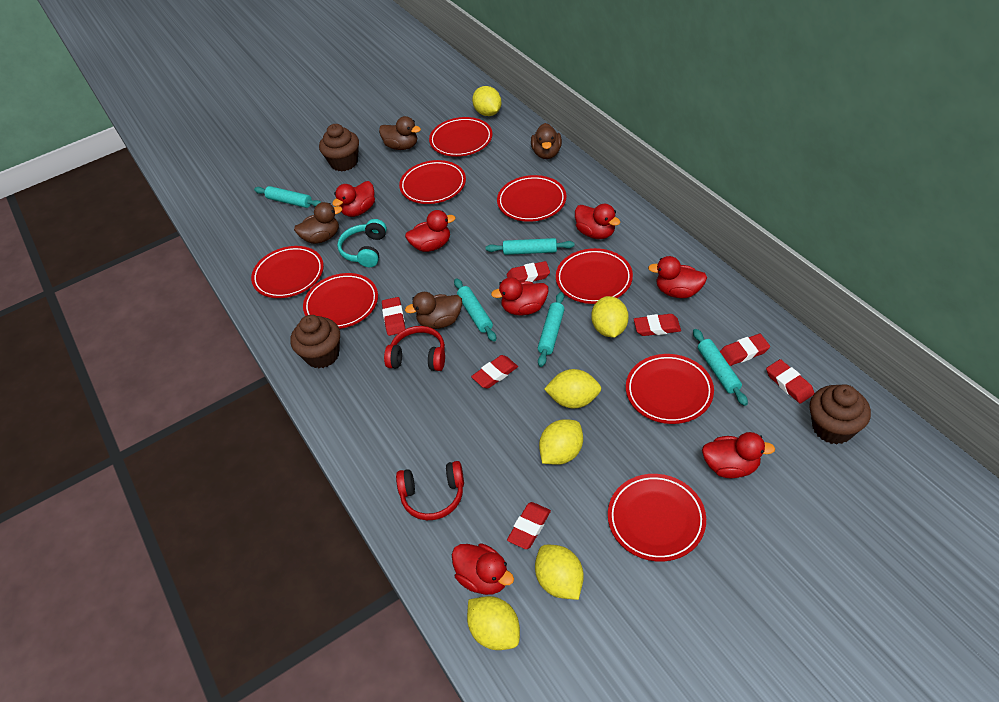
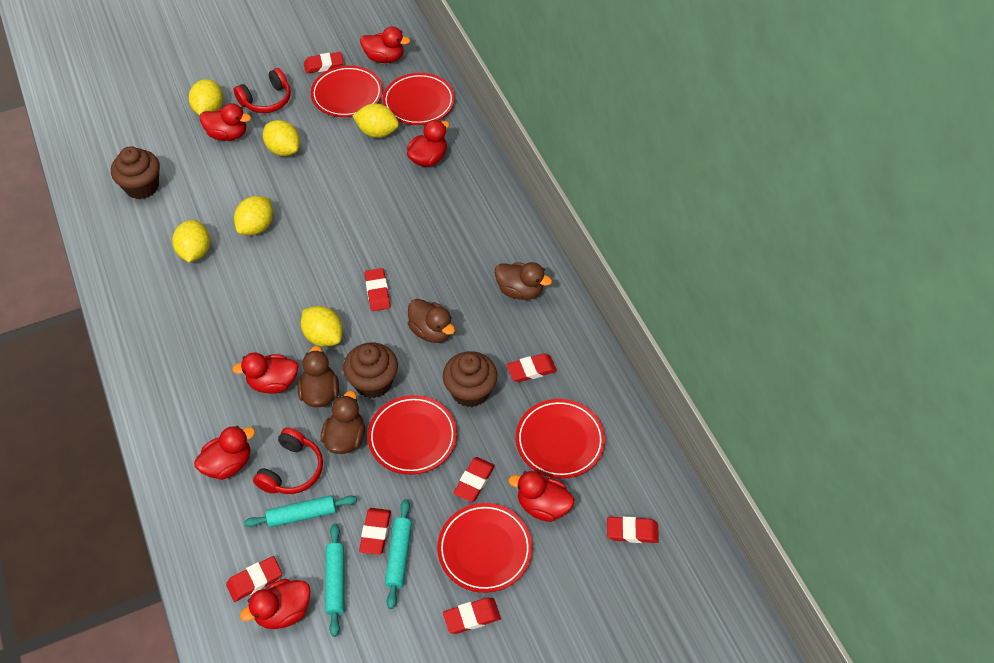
red eraser: [382,297,406,336] [471,355,518,389] [507,261,550,282] [507,502,551,549] [634,314,681,336] [720,334,770,366] [766,359,815,404] = 7 -> [226,556,282,602] [304,52,344,73] [359,508,391,555] [365,268,390,311] [443,598,501,634] [453,457,495,502] [506,353,557,382] [607,516,659,543] = 8
red plate: [251,246,324,298] [303,273,378,329] [399,160,466,204] [429,117,493,157] [497,175,567,222] [556,248,633,304] [608,474,706,561] [626,354,714,424] = 8 -> [311,65,383,117] [367,395,457,475] [382,73,455,125] [437,503,533,593] [516,399,605,479] = 5
turquoise headphones: [337,219,387,267] = 1 -> none = 0
turquoise rolling pin: [254,186,321,208] [454,278,496,342] [486,238,575,255] [538,292,564,367] [693,329,748,406] = 5 -> [244,495,357,527] [325,524,344,637] [385,499,412,609] = 3

